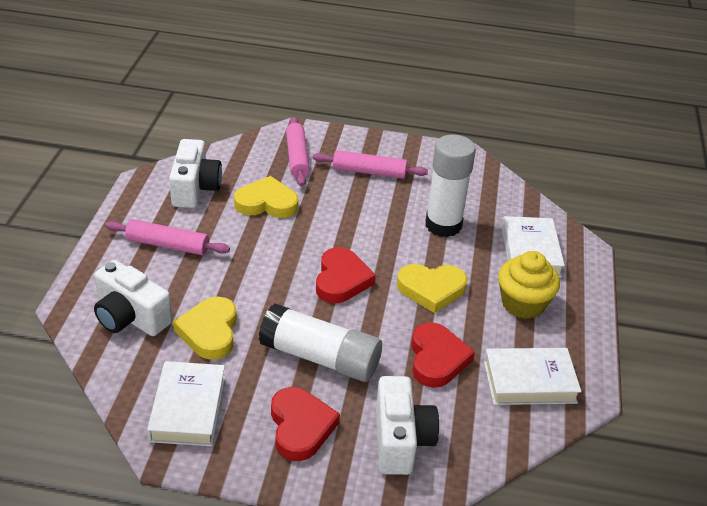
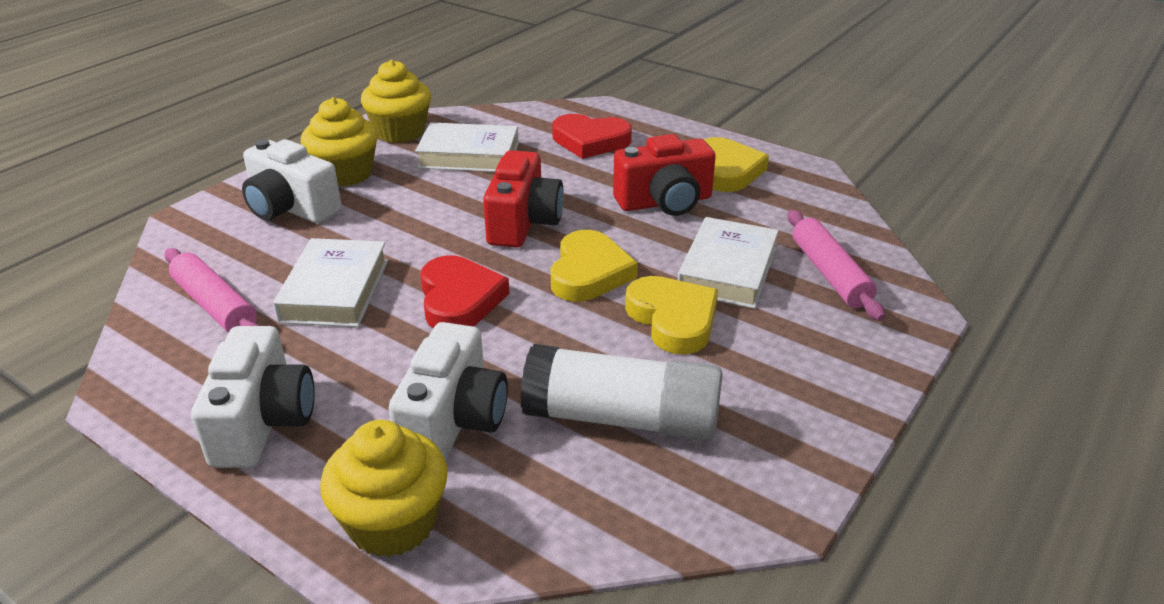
pink rolling pin: [106,219,230,255] [286,117,310,186] [313,150,428,179] = 3 -> [164,248,259,333] [788,210,885,321] = 2
red camera: none = 0 -> [483,150,564,248] [613,134,716,216] = 2
red heart: [271,387,340,461] [316,247,376,303] [411,322,475,388] = 3 -> [420,255,509,328] [552,114,632,159] = 2
white glue stick: [259,303,382,382] [425,135,476,237] = 2 -> [520,344,723,441] = 1
yellow cupcake: [498,251,560,319] = 1 -> [301,97,378,187] [320,420,448,557] [361,60,431,143] = 3

